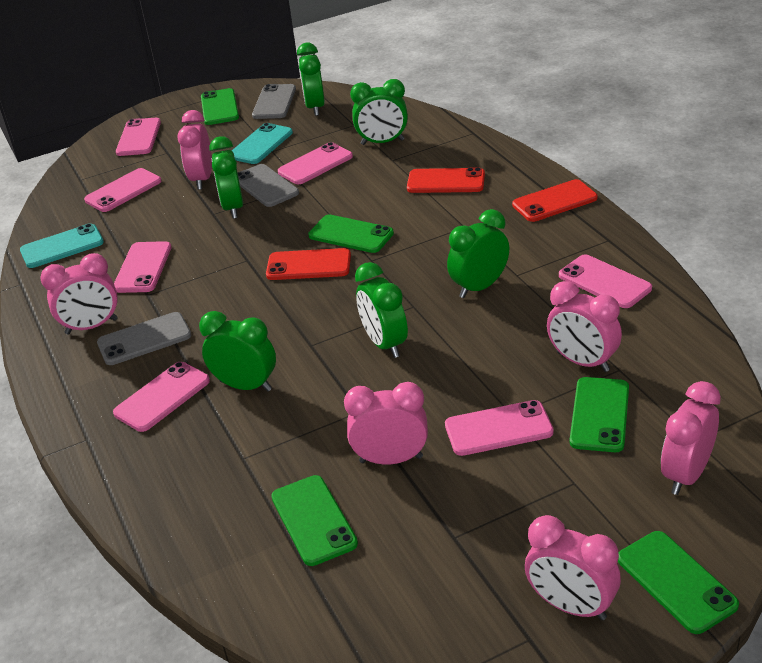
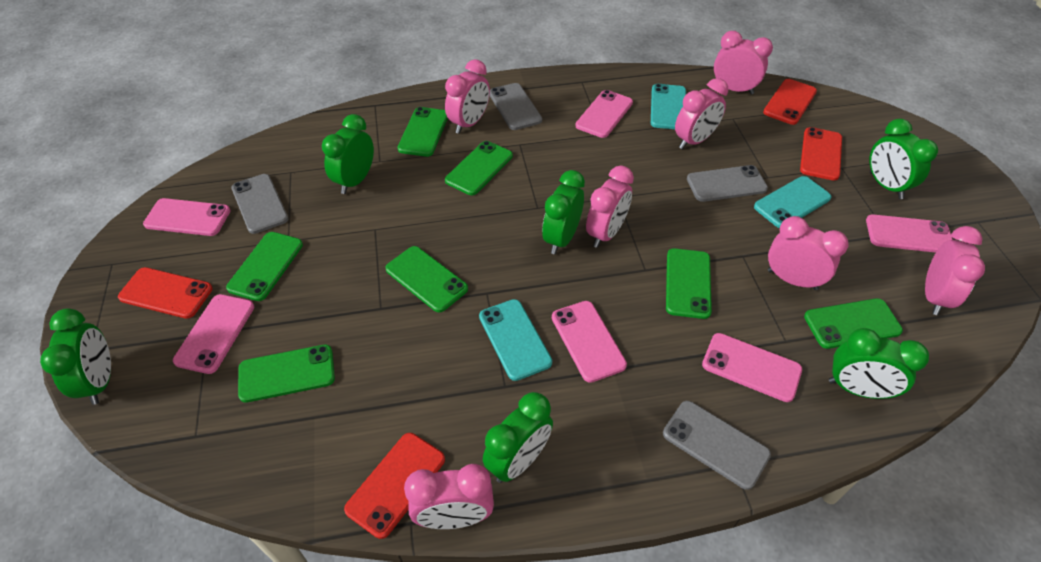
green phone: [201,88,239,125] [271,475,358,566] [308,214,394,253] [570,377,629,452] [618,531,739,634] = 5 -> [226,232,303,301] [238,345,335,403] [385,246,468,312] [397,107,448,157] [445,141,513,195] [666,248,712,319] [804,298,903,349] = 7
grey phone: [97,312,191,365] [238,164,299,207] [252,84,296,119] = 3 -> [231,174,288,234] [489,83,542,130] [663,401,771,490] [687,165,768,202] = 4
pink clock: [41,253,118,334] [177,110,212,190] [344,382,428,464] [525,515,621,620] [547,281,622,372] [661,381,721,495] = 6 -> [404,464,494,529] [445,59,490,134] [586,165,634,248] [675,78,728,149] [714,31,773,95] [768,216,849,290] [925,226,985,315] = 7
pink phone: [84,168,161,212] [113,362,210,432] [114,241,171,293] [116,118,161,156] [278,142,353,184] [445,400,554,456] [559,254,652,308] = 7 -> [143,198,231,236] [173,294,254,374] [552,301,627,383] [575,90,633,138] [702,333,802,402] [866,215,953,253] = 6
red phone: [266,248,351,280] [407,167,485,193] [512,179,597,222] = 3 -> [118,267,213,319] [344,433,445,539] [763,79,817,125] [800,127,842,181] = 4
turquoise phone: [20,223,104,268] [232,123,293,164] = 2 -> [479,299,552,381] [651,84,686,129] [754,176,831,228] = 3

